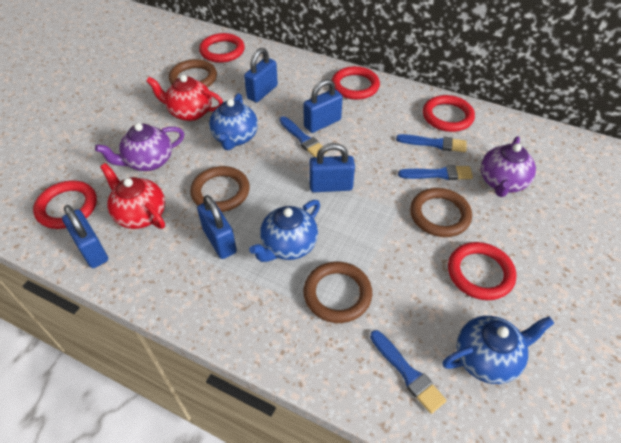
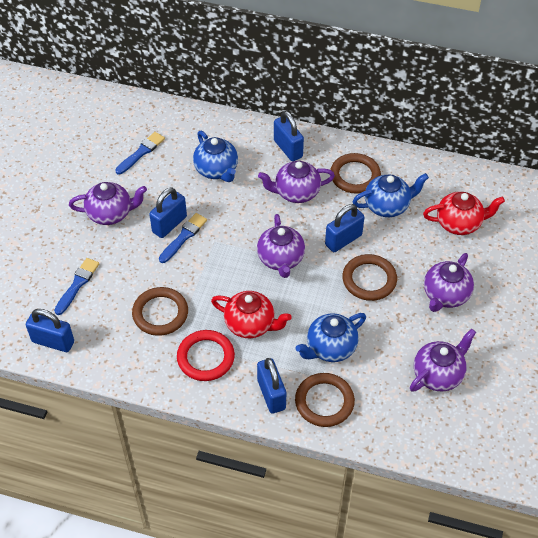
blue brush: [279,116,327,157] [370,330,446,414] [396,134,467,152] [398,165,473,180] = 4 -> [54,258,99,315] [115,132,165,174] [159,213,207,263] = 3
purple teapot: [95,123,184,171] [481,136,536,197] = 2 -> [69,182,147,225] [257,214,305,278] [258,161,335,203] [410,329,476,392] [424,253,474,312] = 5
red ring: [33,181,97,229] [199,33,245,63] [332,66,380,100] [423,95,475,132] [448,242,516,300] = 5 -> [177,330,235,381] = 1

